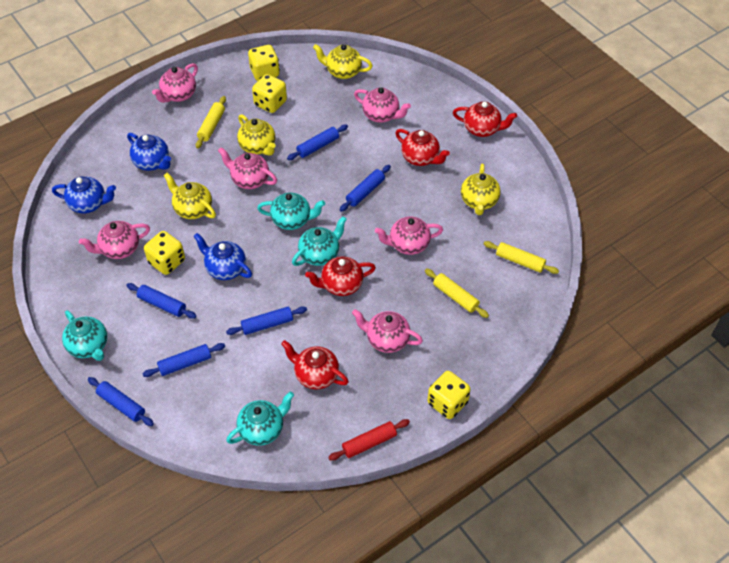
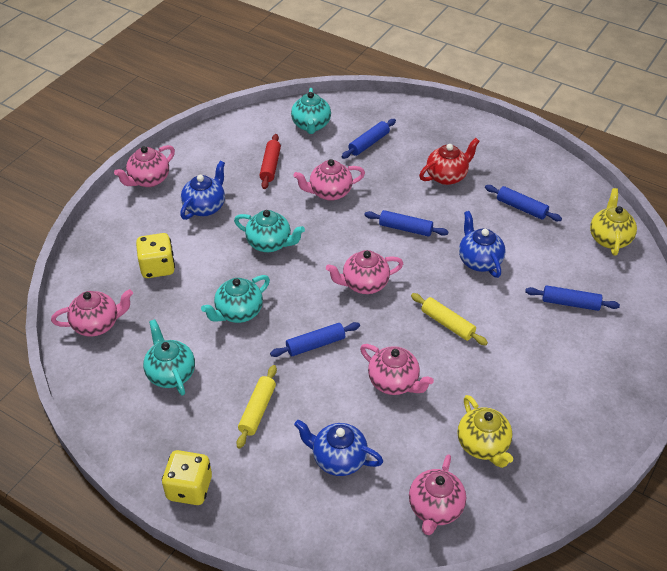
blue rolling pin: [88,377,154,426] [126,283,197,319] [143,343,225,377] [226,307,307,335] [287,125,348,160] [340,165,391,212] = 6 -> [270,322,360,357] [341,119,396,159] [365,210,449,237] [485,185,562,221] [525,285,620,311] = 5
red teapot: [281,340,349,389] [305,256,376,296] [395,129,450,166] [453,101,517,137] = 4 -> [419,138,480,185] = 1
yellow dice: [144,231,185,275] [248,45,280,81] [252,74,287,113] [427,371,471,419] = 4 -> [136,233,175,278] [162,450,212,505] = 2
yellow rolling pin: [196,96,226,148] [425,269,489,318] [484,241,559,274] = 3 -> [236,365,277,449] [411,293,488,345] = 2
yellow teapot: [163,173,216,219] [237,114,275,156] [313,44,373,79] [461,164,501,215] = 4 -> [458,395,513,468] [590,188,637,256] = 2

